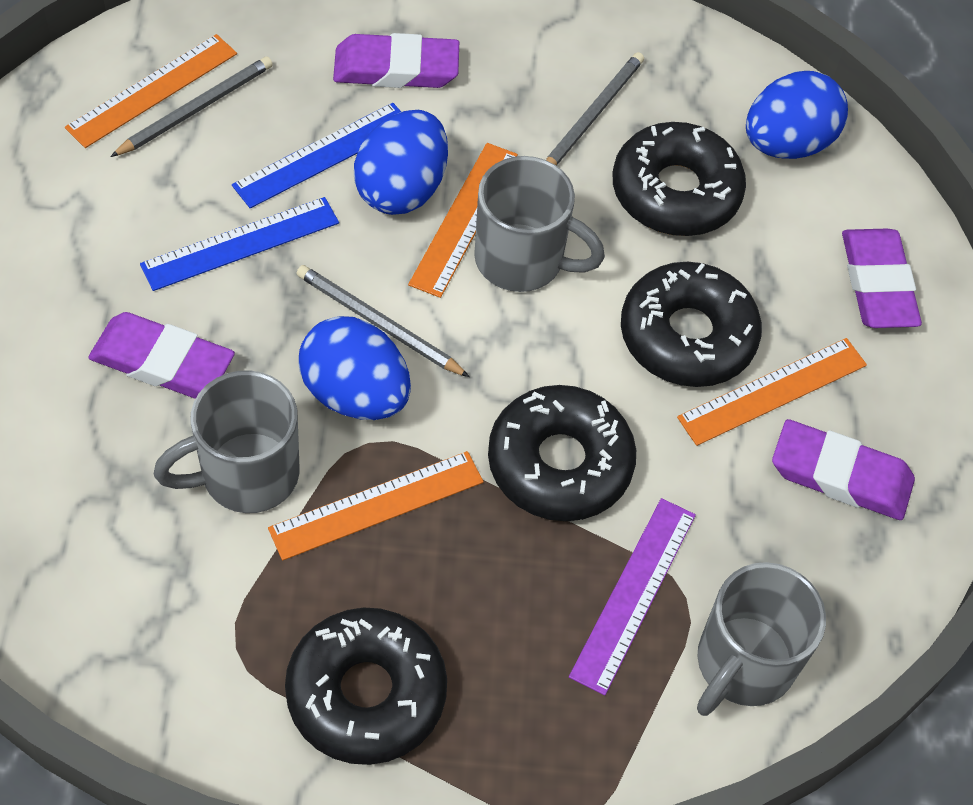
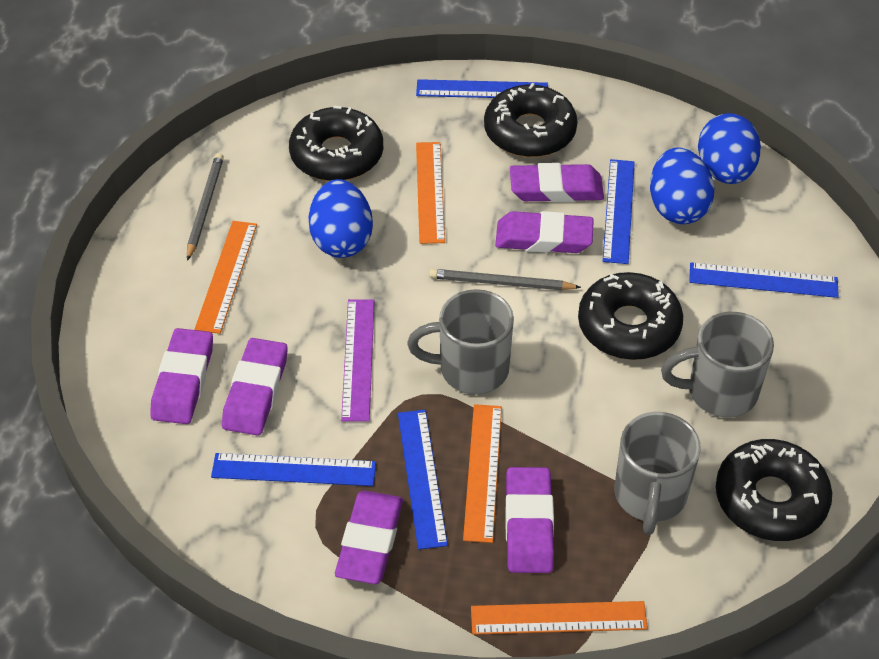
blue ruler: [140,197,339,291] [232,103,401,208] = 2 -> [211,453,376,486] [398,410,448,549] [416,79,548,98] [603,159,635,264] [689,263,839,298] = 5
grey pencil: [110,56,273,157] [296,265,470,377] [546,52,644,166] = 3 -> [187,153,224,261] [429,269,581,290] = 2
purple eraser: [89,312,235,399] [333,33,459,88] [772,419,915,520] [842,229,922,328] = 4 -> [150,328,213,424] [222,338,288,436] [335,491,403,584] [495,211,594,253] [505,467,554,573] [510,163,604,202] = 6

